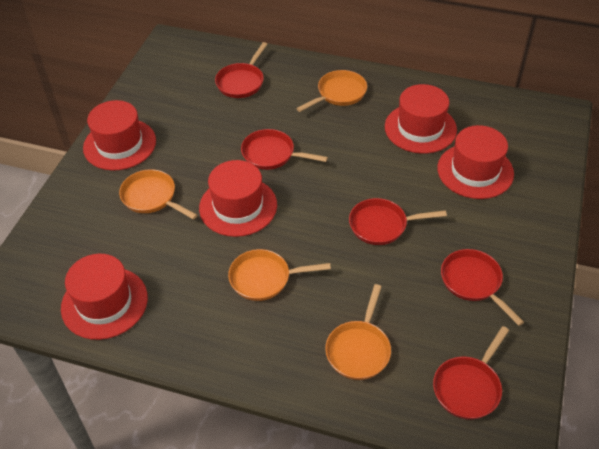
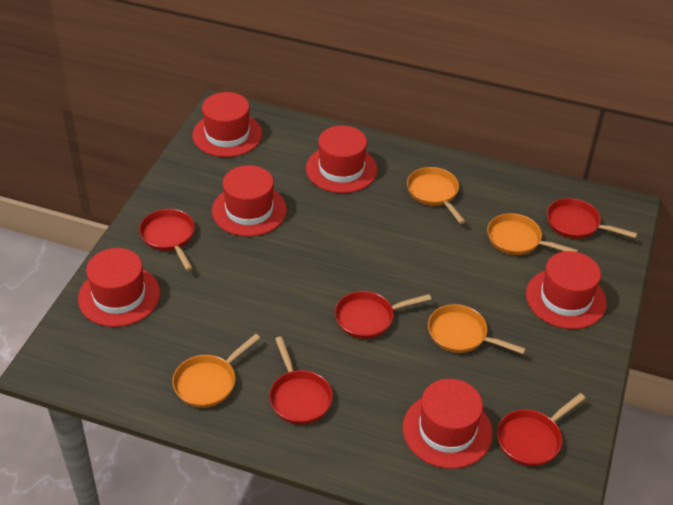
red hat: [61,254,148,340] [83,100,156,170] [199,160,277,237] [385,84,457,154] [437,125,514,199] = 5 -> [78,248,160,327] [192,92,262,157] [212,165,287,237] [306,125,377,193] [403,379,493,469] [526,251,607,329] = 6

